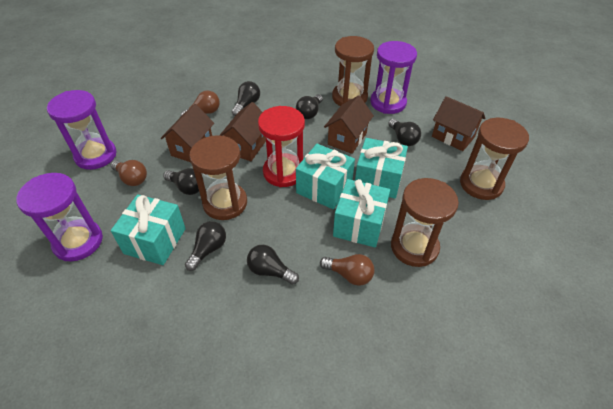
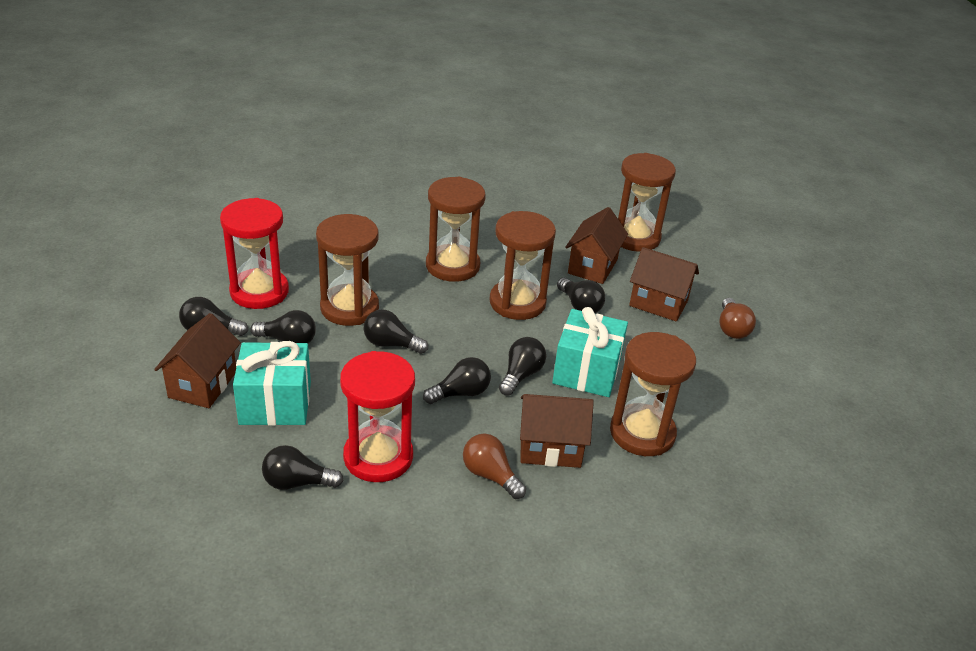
black light bulb: [163,168,204,195] [185,221,226,271] [232,81,260,116] [247,245,299,285] [296,94,323,119] [388,119,421,146] = 6 -> [179,297,248,336] [250,310,316,343] [262,445,343,490] [364,309,428,354] [423,357,491,404] [499,337,546,396] [557,278,605,313] = 7
brown hourglass: [189,135,247,220] [332,36,374,106] [391,178,459,267] [460,118,529,200] = 4 -> [316,214,379,326] [426,177,486,282] [490,211,556,320] [610,332,696,456] [618,153,676,252] = 5
brown light bulb: [111,160,147,186] [181,90,220,116] [320,254,375,286] = 3 -> [463,433,526,499] [719,298,756,339] = 2
purple hourglass: [16,173,103,261] [47,90,116,170] [370,41,417,114] = 3 -> none = 0
red hourglass: [258,106,305,187] = 1 -> [220,198,289,309] [340,351,415,482] = 2
turquoise gift: [111,194,186,265] [296,144,355,209] [333,179,390,248] [355,138,408,198] = 4 -> [233,341,311,426] [552,307,628,397] = 2

